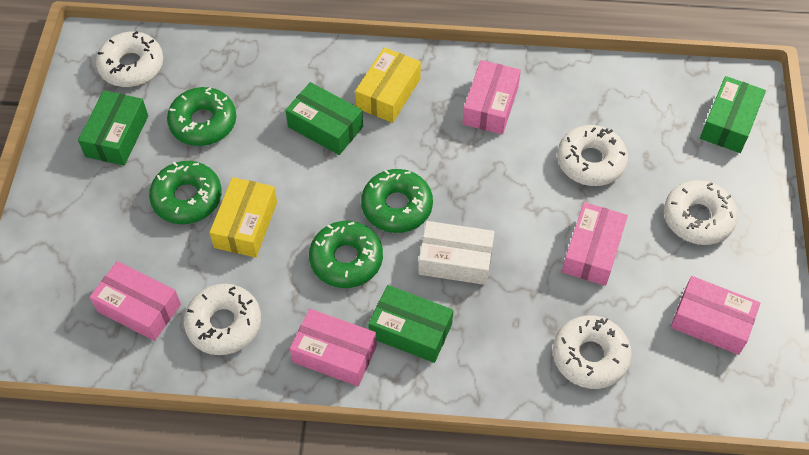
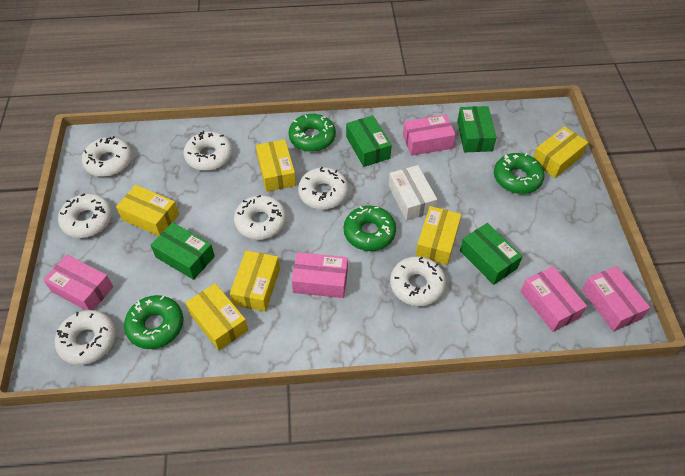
white donut: [96,31,163,87] [184,284,261,355] [553,315,632,389] [557,125,628,186] [664,180,738,245] = 5 -> [55,310,116,365] [58,194,112,238] [82,136,132,177] [183,131,232,171] [234,195,286,240] [298,167,349,210] [390,256,446,306] = 7
yellow box: [209,177,277,258] [355,47,421,123] = 2 -> [116,185,179,236] [185,283,248,351] [230,251,280,312] [256,139,296,192] [416,206,461,265] [533,126,588,178] = 6

